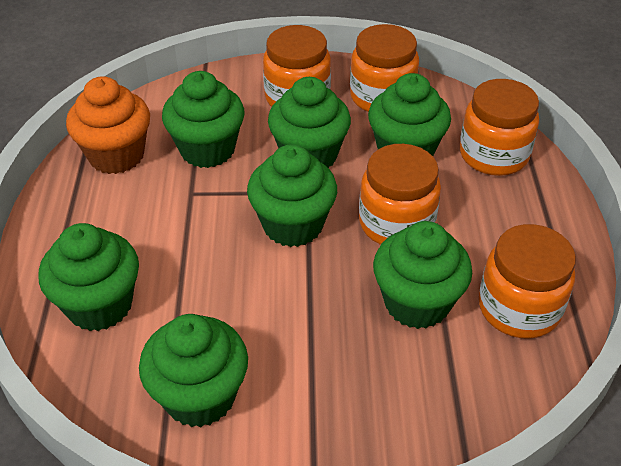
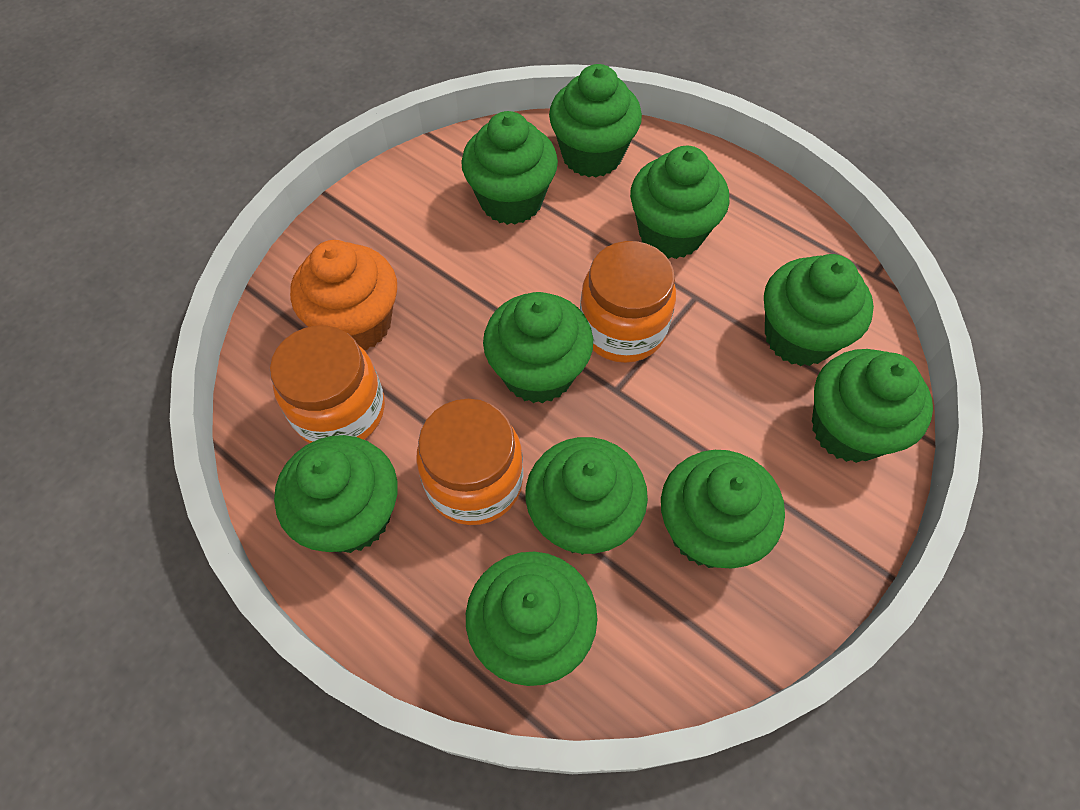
green cupcake: [39,223,139,331] [139,314,248,427] [162,71,245,168] [247,144,337,247] [268,77,351,168] [368,73,451,156] [373,221,472,329] = 7 -> [274,435,398,553] [461,111,558,225] [466,552,597,686] [483,292,593,403] [526,437,648,555] [549,64,642,178] [630,146,729,259] [661,450,785,568] [764,254,874,366] [812,349,933,463] = 10
orange jar: [263,25,331,107] [350,24,419,112] [359,144,441,245] [460,79,539,176] [479,224,576,339] = 5 -> [270,325,385,443] [416,399,523,525] [580,241,676,363] = 3

